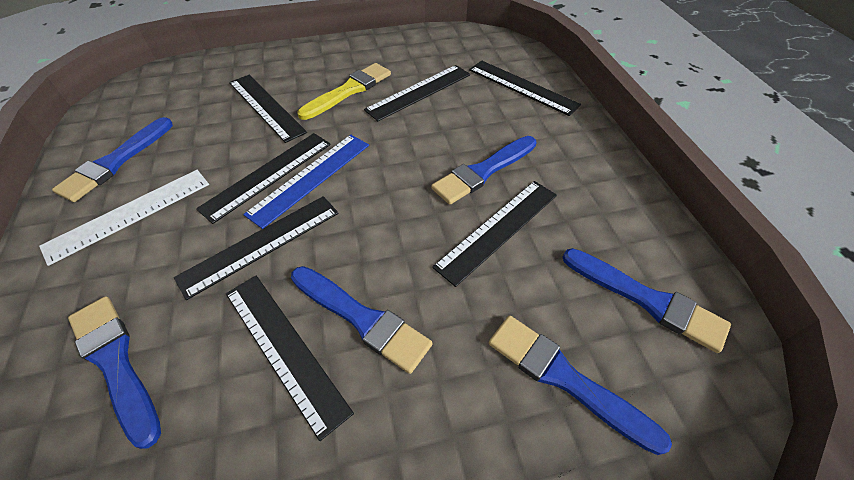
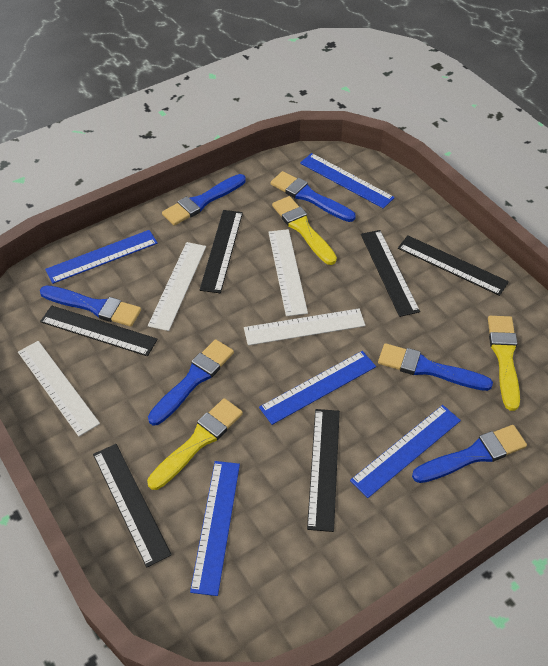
black ruler: [174,196,339,300] [196,133,331,224] [226,276,354,441] [229,75,307,143] [364,65,470,121] [432,181,557,287] [469,61,581,116] = 7 -> [40,305,158,356] [93,444,172,568] [200,210,243,293] [307,409,340,532] [361,230,420,317] [398,235,509,296] = 6
blue ruler: [243,135,369,229] = 1 -> [45,230,158,284] [190,461,240,596] [259,351,376,425] [300,153,395,209] [350,405,461,498] = 5
white ruler: [39,170,209,266] = 1 -> [18,341,100,436] [148,242,206,331] [244,309,365,345] [268,229,308,316] = 4
yellow brush: [297,63,391,120] = 1 -> [147,398,243,490] [272,196,337,265] [488,316,520,411] = 3

